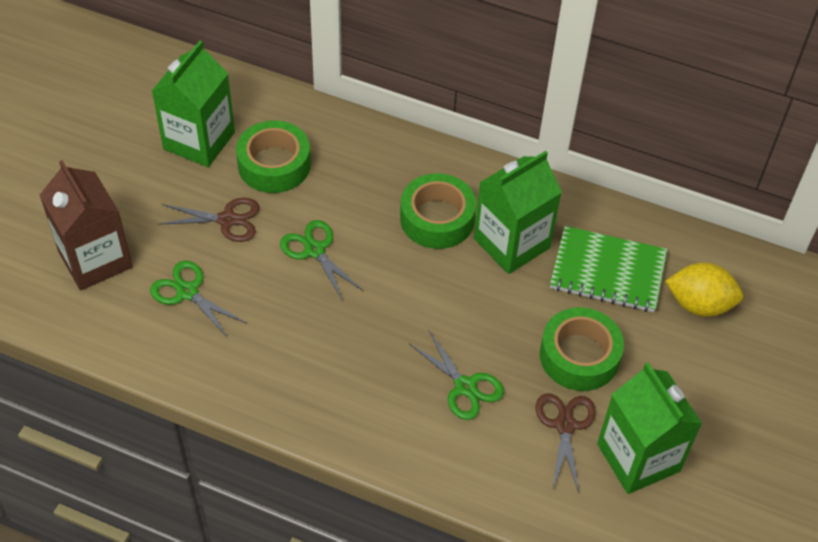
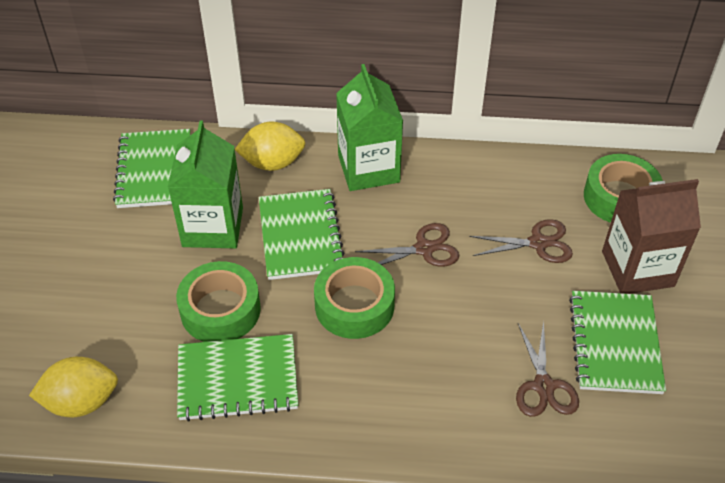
brown scissors: [158,198,260,242] [536,393,596,493] = 2 -> [355,223,459,266] [469,219,573,263] [516,321,579,417] = 3
green carton: [152,41,235,167] [474,151,562,274] [597,363,702,494] = 3 -> [168,121,243,248] [336,64,403,191] = 2
green notebook: [550,226,667,312] = 1 -> [113,129,190,208] [177,334,298,422] [259,189,344,280] [569,291,666,394] = 4
green scissors: [150,261,246,338] [280,220,364,301] [409,331,504,420] = 3 -> none = 0
yellow lemon: [665,263,743,317] = 1 -> [29,357,118,417] [235,122,305,171] = 2

